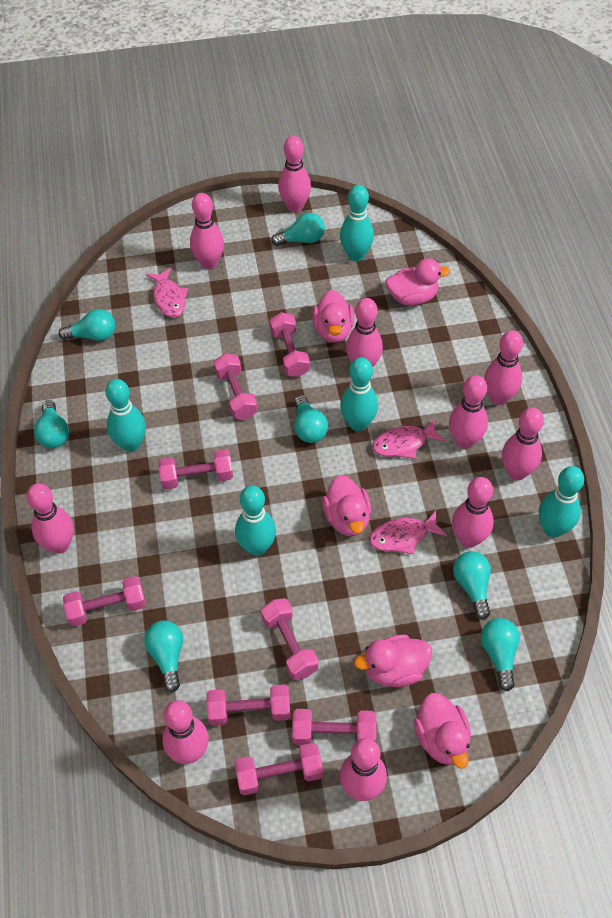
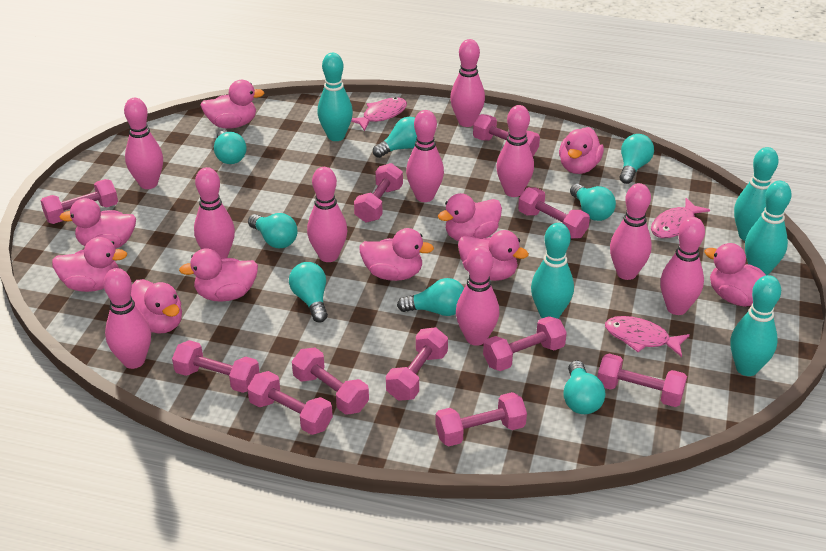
pink duck: [312,290,354,343] [322,475,371,536] [354,635,432,687] [386,258,450,306] [414,693,471,769] = 5 -> [52,237,127,292] [59,198,136,249] [131,279,182,334] [179,248,258,302] [200,80,265,129] [359,228,434,281] [438,193,502,241] [458,230,529,281] [559,127,604,174] [704,243,766,307] = 10
pink dumbbell: [63,576,146,627] [158,449,233,490] [206,684,290,726] [214,353,258,419] [235,743,323,795] [261,598,318,680] [270,312,310,377] [292,709,376,745] = 8 -> [41,179,118,224] [172,340,260,393] [247,371,333,435] [292,348,369,415] [354,163,403,223] [386,327,448,401] [435,392,527,446] [473,114,540,156] [483,316,567,371] [518,187,590,239] [598,354,687,407] = 11
turquoise light bulb: [34,400,69,448] [58,309,115,341] [144,620,183,692] [271,213,325,246] [294,395,328,443] [453,551,491,620] [481,618,520,691] = 7 -> [214,130,247,164] [248,213,298,249] [289,262,328,322] [373,117,417,158] [397,278,464,316] [563,360,605,414] [570,184,616,221] [620,134,654,184] = 8

